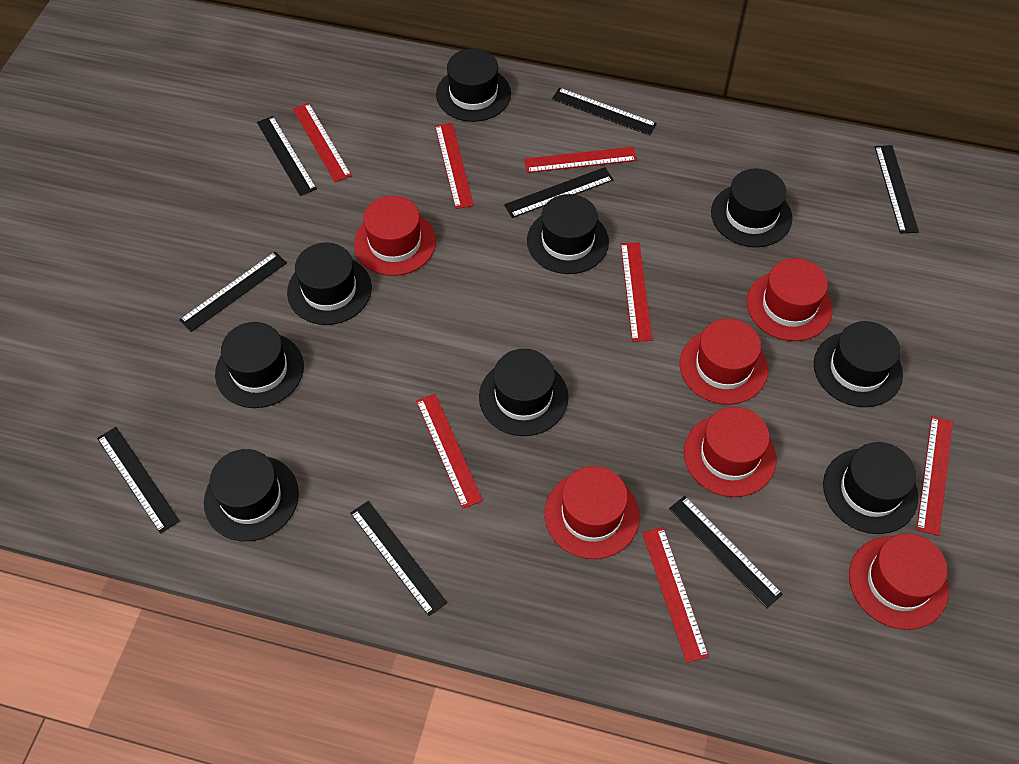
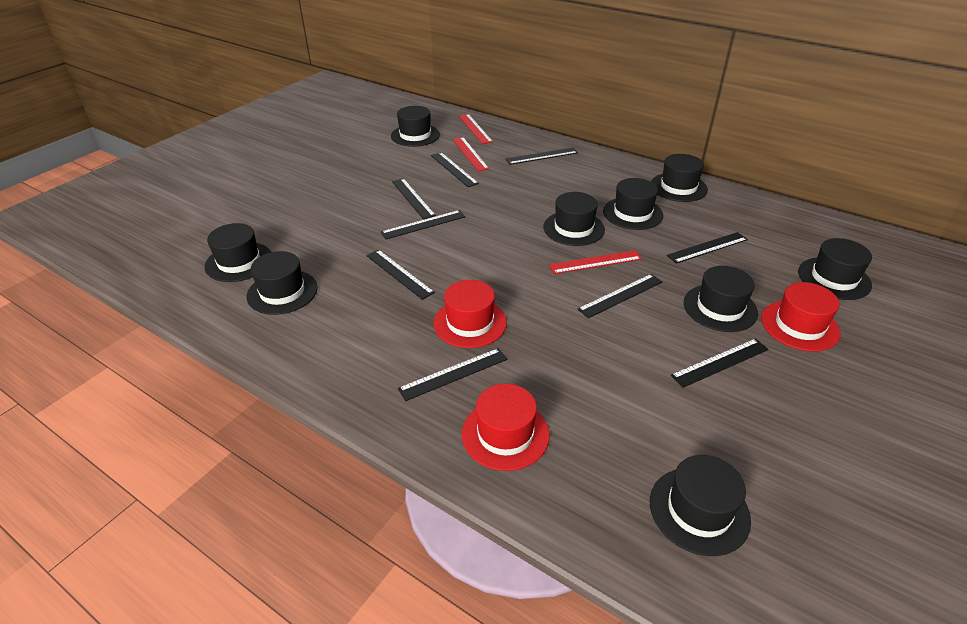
black ruler: [97,427,180,534] [179,252,287,332] [257,116,317,196] [350,501,447,616] [504,167,614,218] [552,88,657,135] [669,496,783,608] [875,145,919,234] = 8 -> [366,250,435,300] [381,210,465,239] [392,178,436,219] [398,348,507,401] [431,152,479,187] [506,148,578,165] [578,274,662,318] [667,232,748,264] [671,338,769,388] = 9
red hat: [354,196,436,276] [545,466,640,559] [680,319,768,405] [684,407,776,497] [747,258,833,341] [849,533,949,630] = 6 -> [434,280,507,348] [462,384,550,471] [761,282,840,351] = 3
red ruler: [293,103,352,182] [416,394,483,509] [435,123,474,209] [524,147,637,173] [621,242,652,342] [642,527,709,663] [916,416,953,536] = 7 -> [452,137,489,171] [459,114,493,144] [549,250,642,274] = 3

